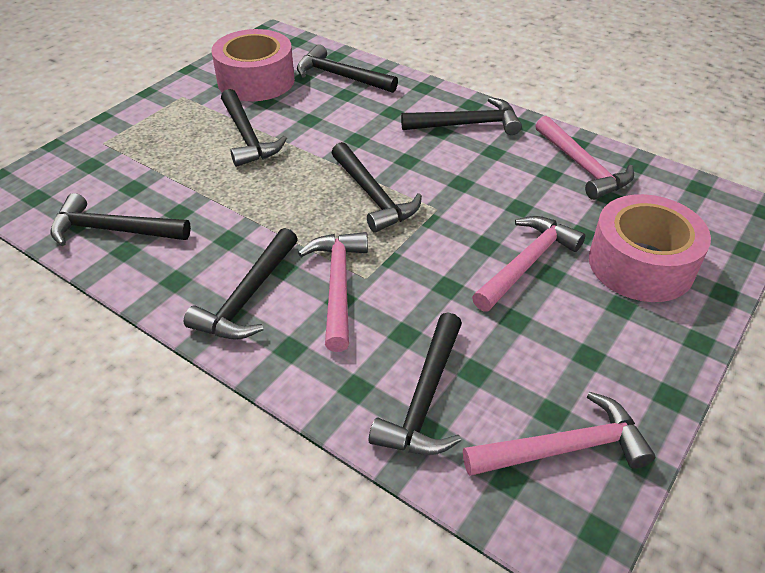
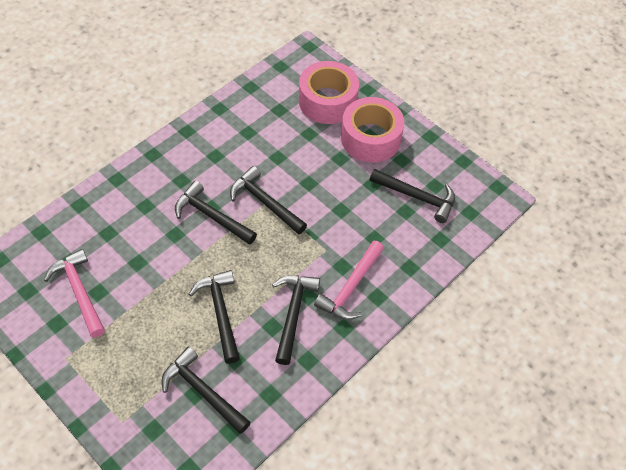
black hammer: [50,193,191,246] [184,228,298,340] [221,89,287,167] [297,44,398,93] [331,142,422,233] [369,312,462,455] [401,97,522,135] = 7 -> [162,347,251,434] [175,181,257,245] [189,270,240,364] [230,166,307,235] [272,275,320,365] [370,169,455,223] = 6
pink hammer: [298,232,368,352] [463,392,655,476] [472,216,585,311] [536,116,634,200] = 4 -> [44,249,105,338] [314,241,384,320] = 2

